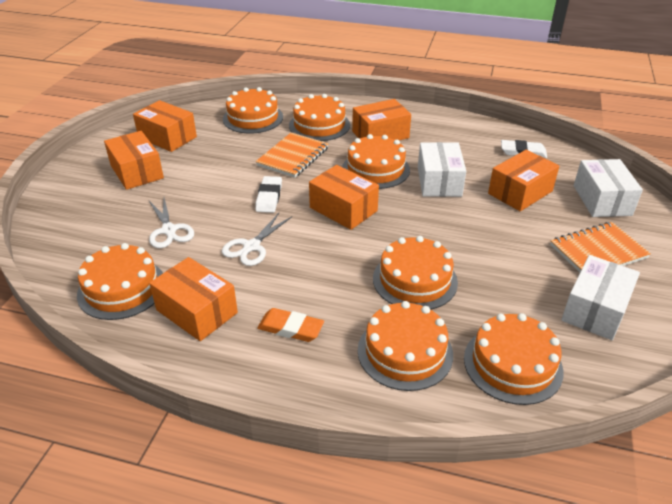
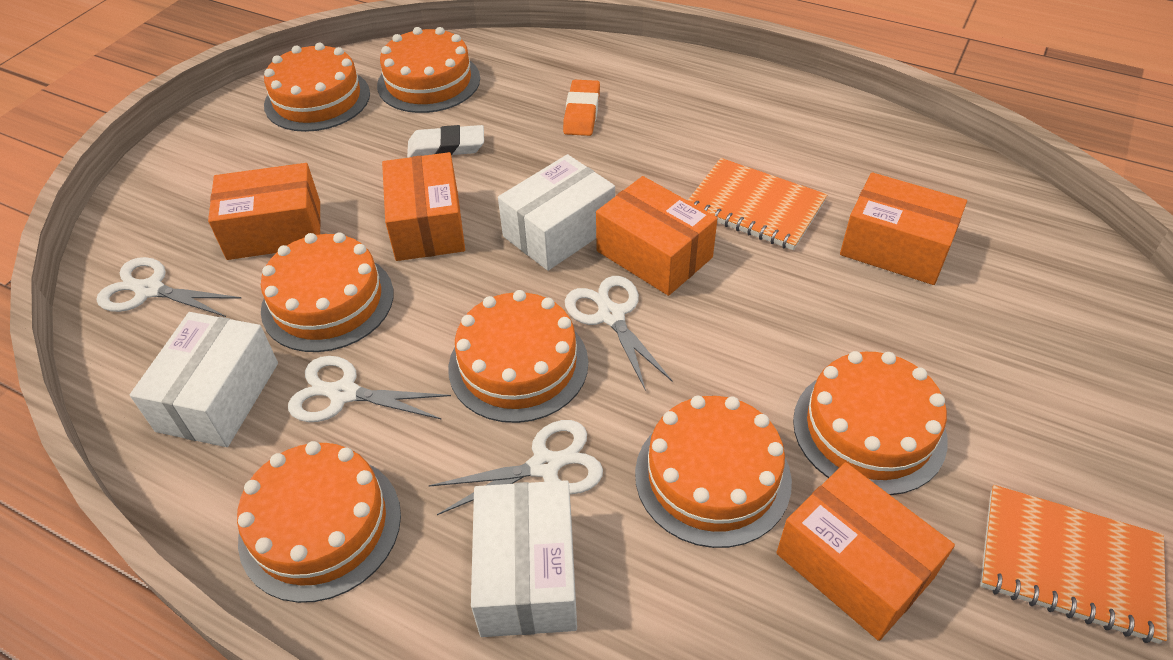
orange box: [104,131,164,190] [133,100,197,152] [149,257,238,341] [309,165,379,230] [352,99,411,140] [488,150,559,211] = 6 -> [208,163,321,260] [382,152,465,261] [596,176,718,296] [776,462,955,641] [840,172,967,285] = 5
white eraser: [255,176,282,213] [501,140,547,158] = 2 -> [407,125,484,158] = 1
white scissors: [149,198,194,248] [222,213,292,266] = 2 -> [96,257,241,317] [288,356,451,422] [429,420,603,515] [565,276,673,391] = 4

